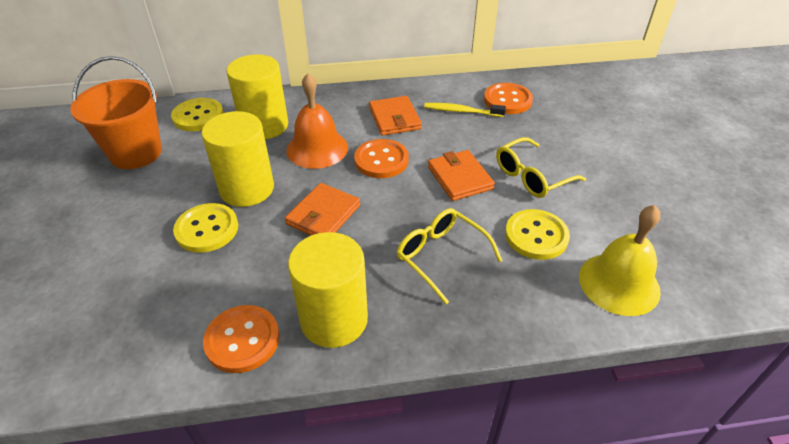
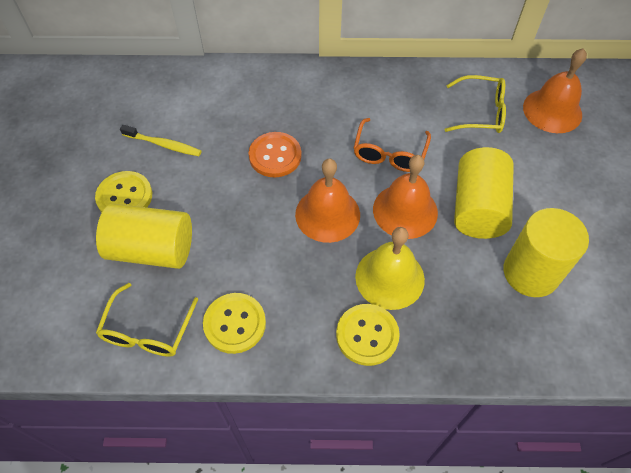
orange bell: [286,73,348,169] = 1 -> [295,158,360,243] [373,155,438,239] [523,48,587,133] = 3
orange bucket: [70,56,162,169] = 1 -> none = 0
orange button: [203,305,280,373] [354,139,409,178] [484,83,533,114] = 3 -> [249,132,302,177] = 1
orange glasses: none = 0 -> [354,118,431,172] = 1
orange wallet: [285,183,360,235] [369,96,422,136] [428,150,495,201] = 3 -> none = 0

